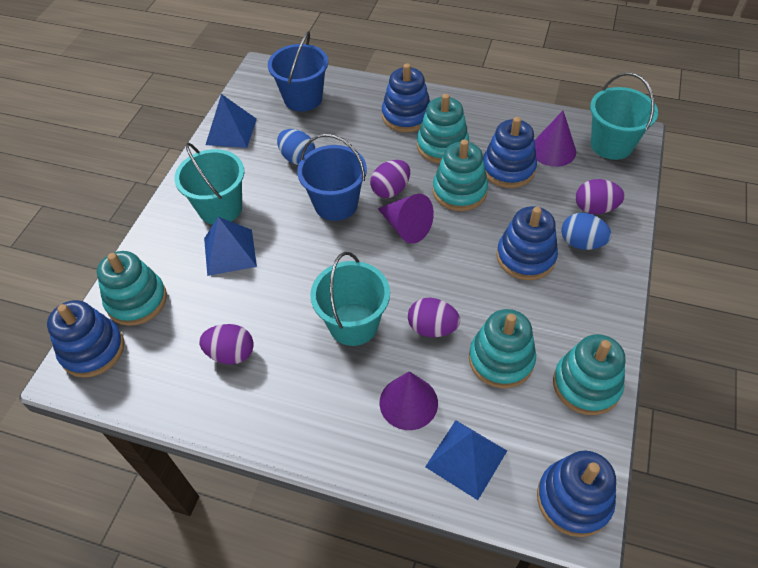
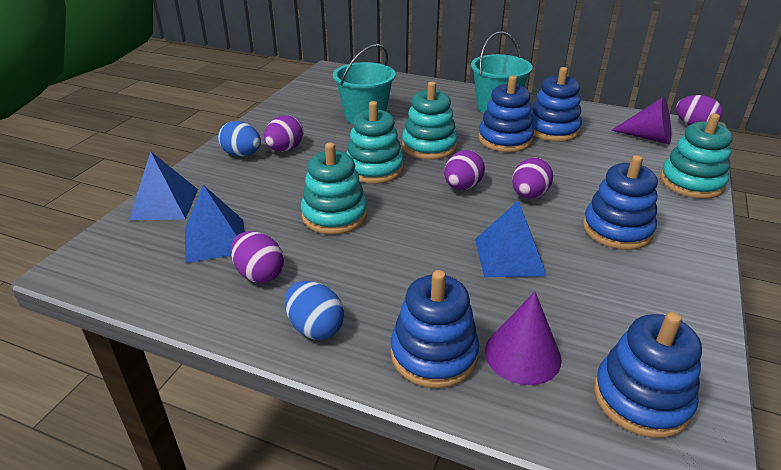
blue bucket: [268,31,328,112] [297,134,367,221] = 2 -> none = 0
purple cone: [378,193,434,244] [380,371,438,430] [535,111,576,167] = 3 -> [485,292,562,385] [611,97,671,144] = 2
purple egg: [199,324,254,364] [370,160,410,198] [408,298,460,337] [576,179,625,214] = 4 -> [231,231,284,283] [264,115,303,151] [444,150,485,190] [512,157,553,199] [676,95,723,125] = 5
turquoise bucket: [174,143,244,225] [310,252,390,346] [590,72,658,160] = 3 -> [333,44,396,124] [471,31,533,113] = 2
turquoise stacking toy: [97,251,167,326] [417,94,469,164] [433,139,488,211] [469,309,536,388] [553,334,625,415] = 5 -> [301,143,367,234] [346,101,404,184] [402,82,458,160] [660,113,733,199] = 4

